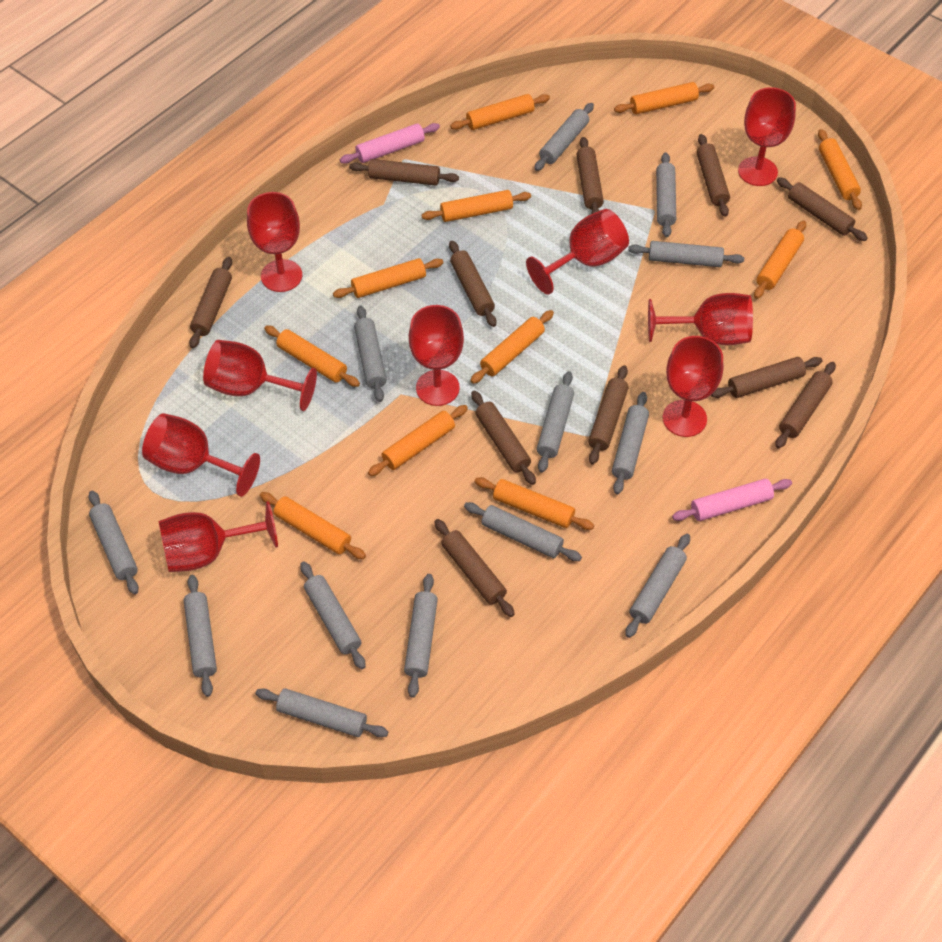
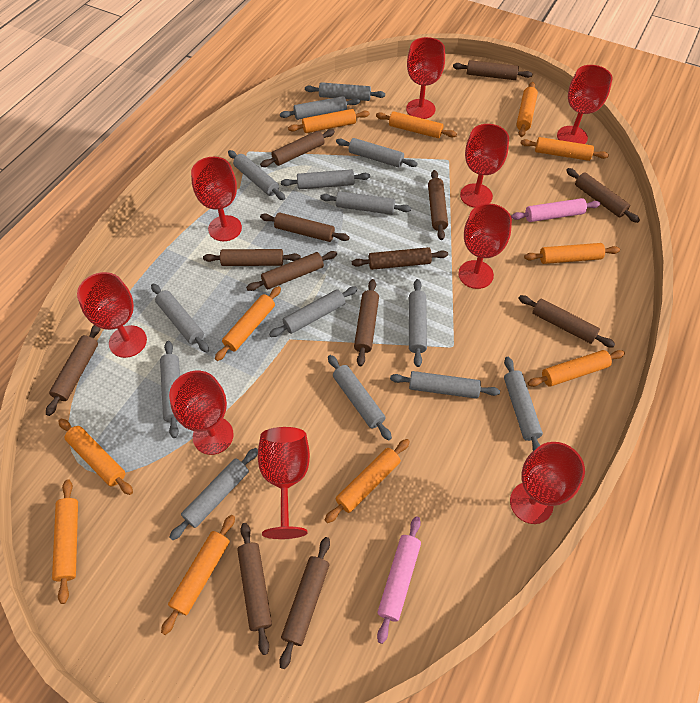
brown rolling pin: [189,257,232,348] [349,159,459,186] [434,519,515,617] [449,241,496,327] [471,391,536,485] [576,137,604,214] [588,365,629,464] [697,134,730,217] [711,357,822,398] [775,362,836,449] [777,177,868,241] = 11 -> [46,325,101,416] [203,249,301,266] [237,523,272,655] [246,251,337,291] [260,129,335,167] [260,212,350,242] [279,537,330,669] [352,247,448,270] [354,279,379,366] [428,170,448,240] [453,60,533,80] [518,295,615,348] [566,168,640,223] = 13
grey rolling pin: [89,491,139,594] [183,575,217,697] [255,688,388,737] [300,561,366,669] [354,306,387,402] [404,574,438,698] [464,502,582,561] [534,103,594,171] [537,371,574,473] [612,392,649,494] [625,534,690,638] [628,241,744,267] [656,153,676,237] = 13 -> [151,284,209,352] [160,341,180,438] [169,448,258,541] [228,150,285,200] [269,287,358,337] [280,96,360,120] [281,169,370,189] [305,82,385,101] [320,191,411,215] [328,355,392,440] [336,138,418,167] [390,371,500,399] [409,279,427,367] [504,357,543,451] = 14

